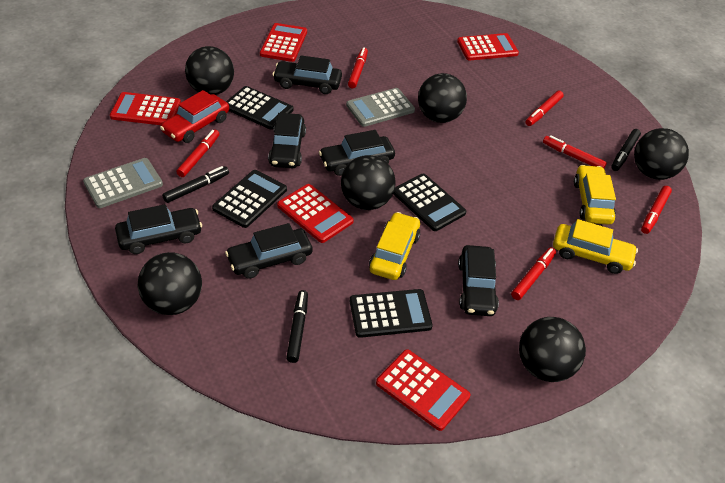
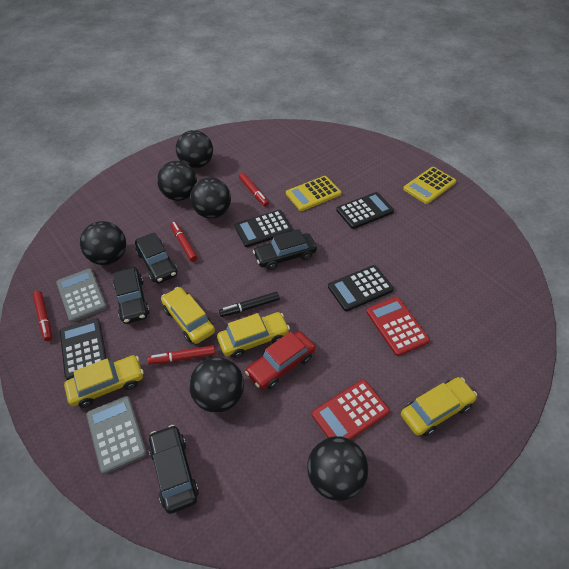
black car: [115,204,202,254] [225,223,313,279] [268,113,306,168] [273,56,342,94] [319,130,395,176] [458,245,499,316] = 6 -> [113,267,150,324] [135,233,178,283] [149,425,199,514] [253,229,317,270] = 4
black marker: [162,166,229,203] [286,290,308,363] [611,129,641,171] = 3 -> [219,292,280,317] = 1
red calculator: [110,92,181,125] [260,23,307,62] [277,184,354,243] [376,349,470,431] [457,33,519,60] = 5 -> [312,380,390,440] [366,297,430,356] = 2
red marker: [176,130,219,177] [348,47,368,88] [511,247,556,300] [525,90,564,126] [543,135,607,168] [641,186,672,234] = 6 -> [33,291,52,341] [148,345,216,365] [170,221,197,262] [239,173,269,207] = 4
yellow calculator: none = 0 -> [286,176,341,211] [403,167,456,204] = 2
yellow car: [369,212,420,280] [553,219,638,274] [574,165,616,225] = 3 -> [64,355,144,408] [161,287,215,344] [217,312,290,358] [401,377,477,436] = 4

